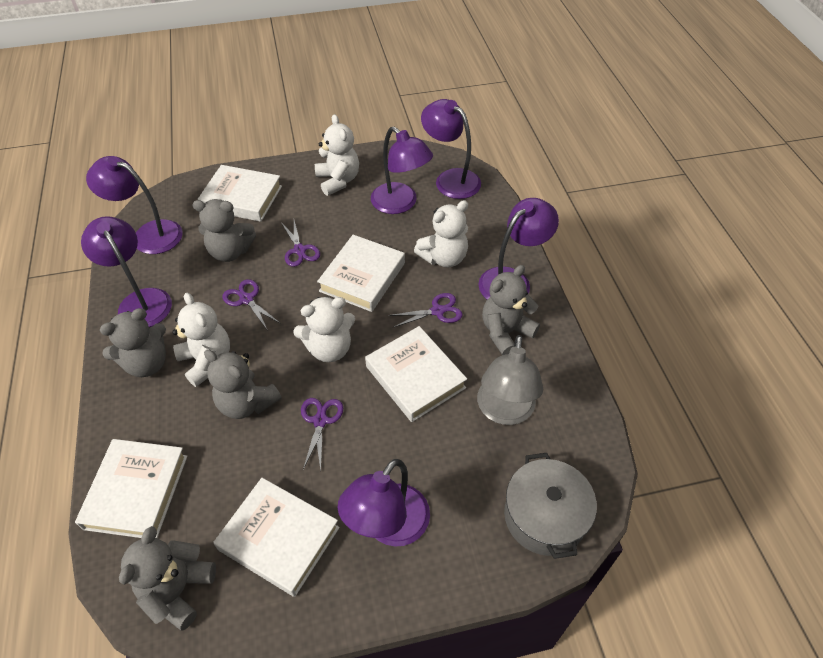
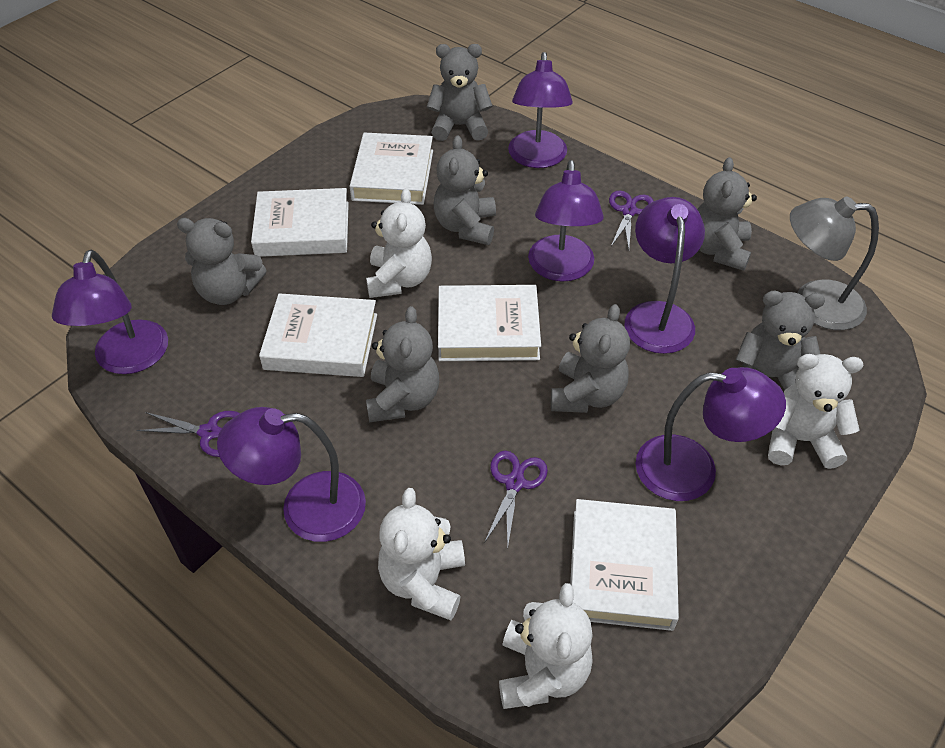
grey pot: [504,453,597,559] = 1 -> none = 0
grey teddy bear: [100,308,166,377] [119,526,216,631] [192,199,256,262] [204,349,281,419] [482,265,540,355] = 5 -> [177,218,266,305] [366,306,439,422] [427,44,492,141] [434,135,496,245] [551,304,630,413] [697,157,757,271] [736,291,825,390] = 7
purple scissors: [222,279,281,331] [281,220,320,267] [301,398,343,470] [388,293,463,328] = 4 -> [137,411,240,457] [484,451,548,546] [609,190,653,249] = 3

